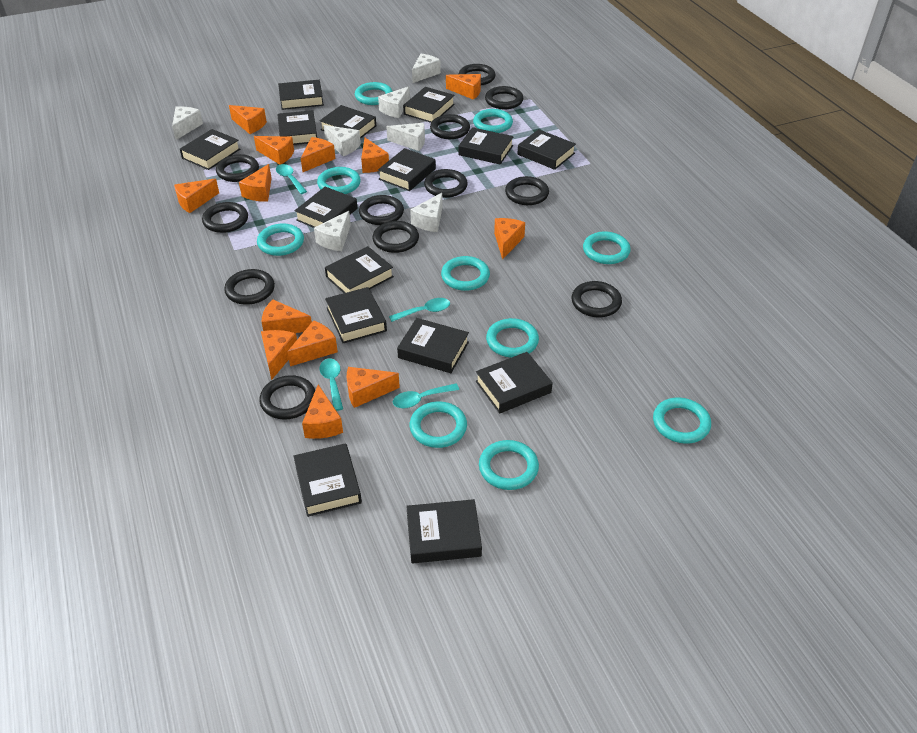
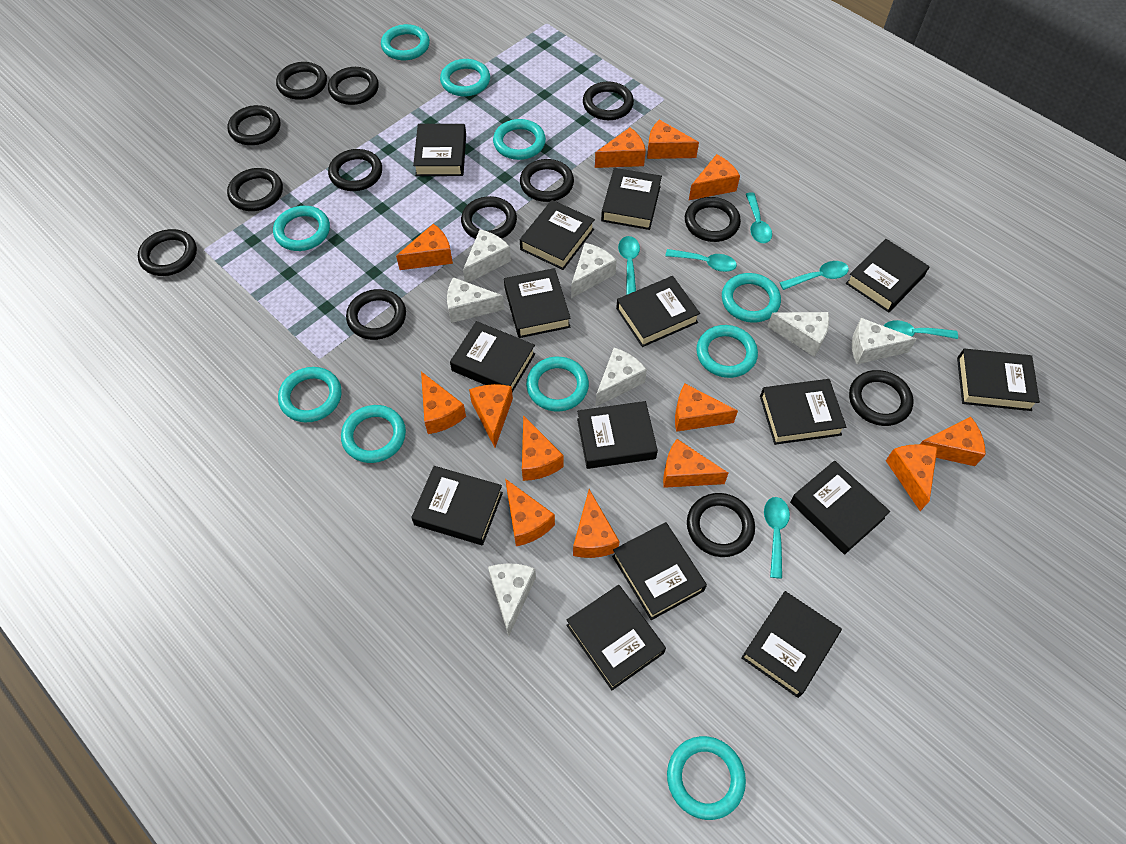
black ring: [202,202,248,233] [216,154,259,182] [224,269,275,305] [259,375,315,420] [359,195,404,225] [372,221,419,253] [424,169,468,198] [430,114,470,139] [459,64,496,85] [485,86,523,109] [505,176,549,205] [571,281,622,317] = 12 -> [138,229,197,276] [227,168,283,211] [228,105,280,145] [276,62,327,100] [328,67,379,105] [328,149,382,191] [346,289,406,340] [461,196,517,239] [520,159,574,202] [583,81,634,120] [685,197,741,242] [687,493,755,557] [849,370,913,426] = 13
turquoise spoon: [276,164,307,194] [320,359,343,411] [389,298,450,322] [393,384,459,408] = 4 -> [618,236,640,295] [665,249,737,272] [746,192,772,243] [764,497,790,579] [779,261,849,290] [884,320,958,339] = 6

